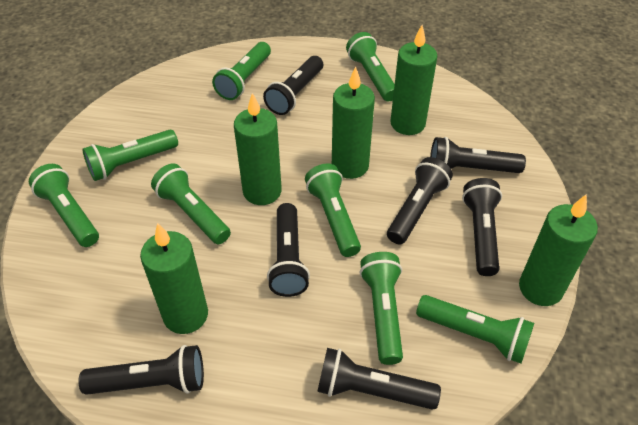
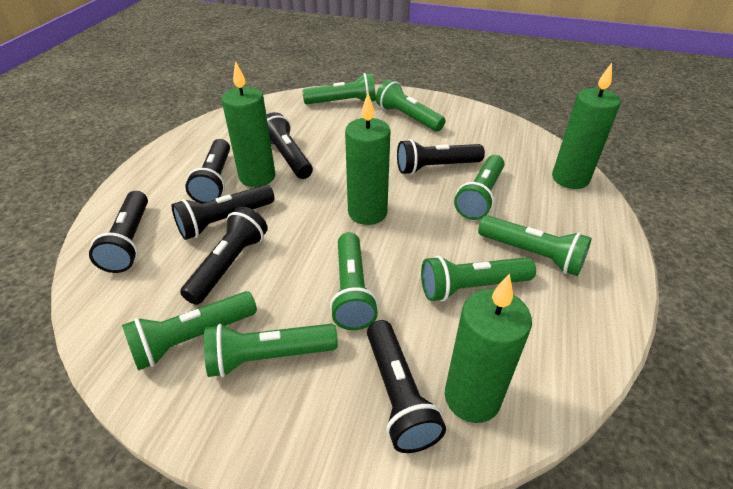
green candle: [140,223,208,334] [234,93,282,205] [332,66,375,179] [390,25,437,135] [519,194,598,306] = 5 -> [221,61,275,187] [345,93,391,225] [445,273,532,423] [552,63,621,189] = 4

